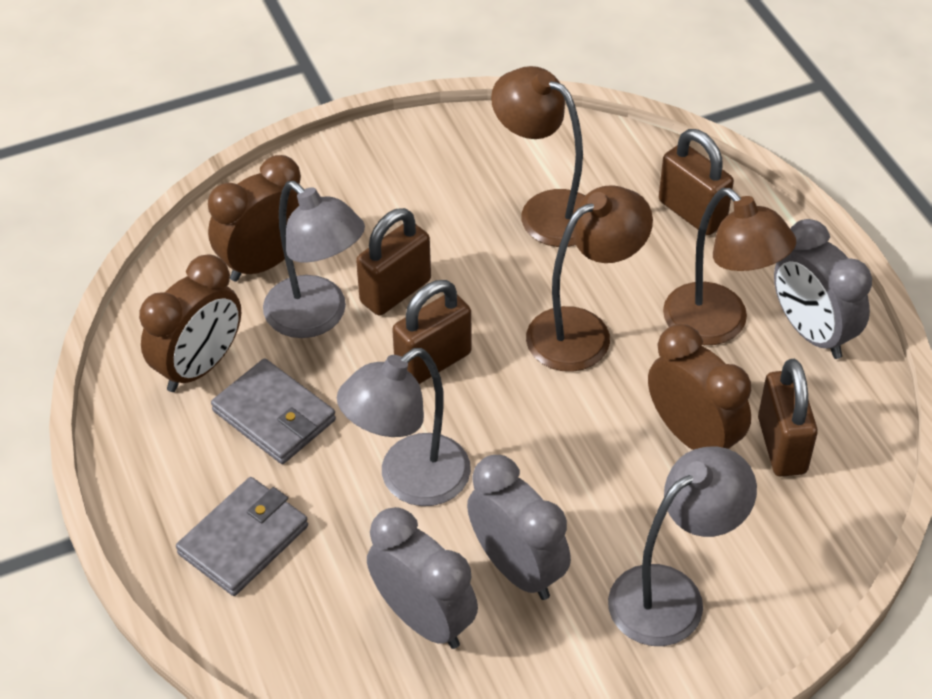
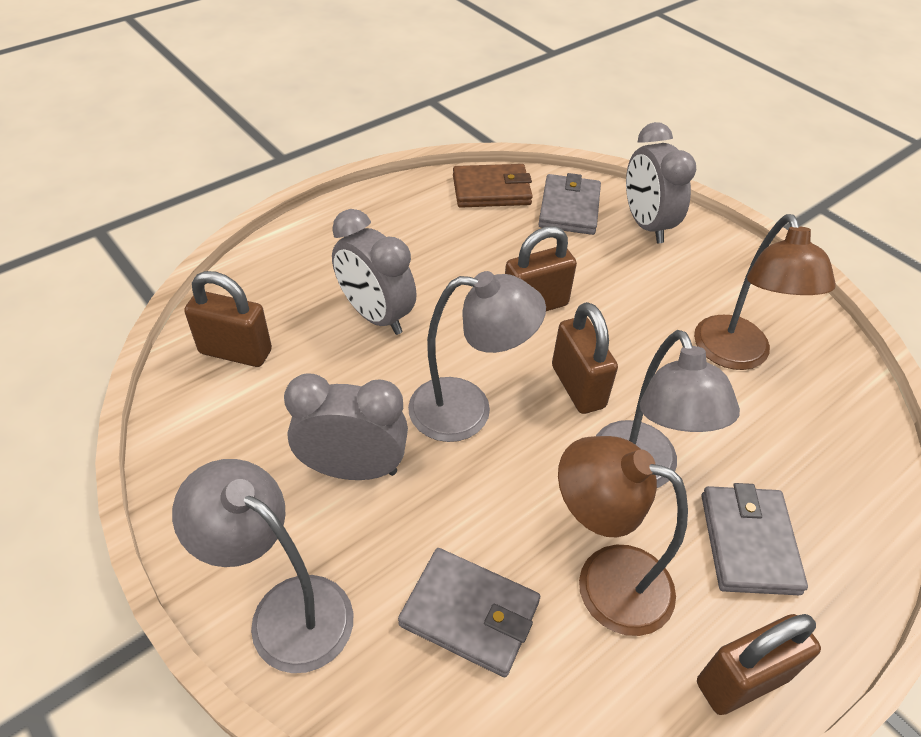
brown clock: [139,254,241,392] [208,155,301,282] [648,324,751,450] = 3 -> none = 0
brown lamp: [491,66,585,247] [526,185,653,372] [663,188,796,345] = 3 -> [558,436,688,636] [694,214,836,370] = 2
brown wallet: none = 0 -> [453,164,533,208] = 1
grey wallet: [176,477,308,596] [211,358,336,464] = 2 -> [398,548,540,677] [538,173,601,235] [701,483,808,595] = 3

